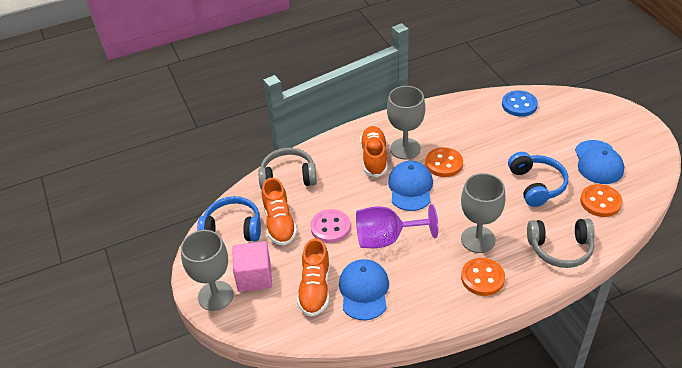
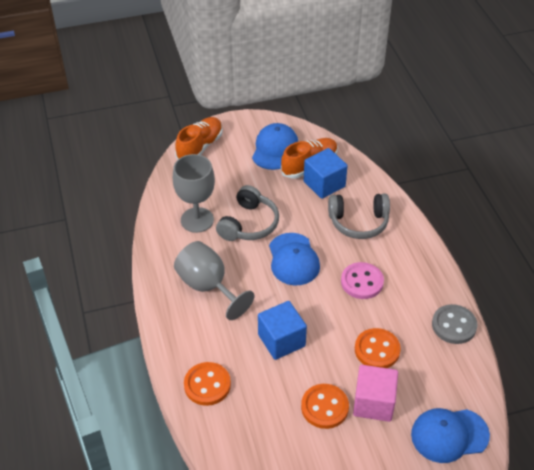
blue button: [502,90,538,117] = 1 -> none = 0
blue cube: none = 0 -> [258,301,307,360] [304,148,348,199] = 2
blue headphones: [197,196,261,241] [508,152,568,207] = 2 -> none = 0
grey button: none = 0 -> [432,304,477,344] = 1
grey goblet: [181,230,234,311] [387,86,425,159] [461,173,506,253] = 3 -> [173,154,215,233] [174,241,254,320] = 2
orange shoe: [262,178,297,246] [297,238,330,317] [360,126,387,177] = 3 -> [175,117,223,159] [281,138,338,179] = 2
purple goblet: [356,204,438,248] = 1 -> none = 0

